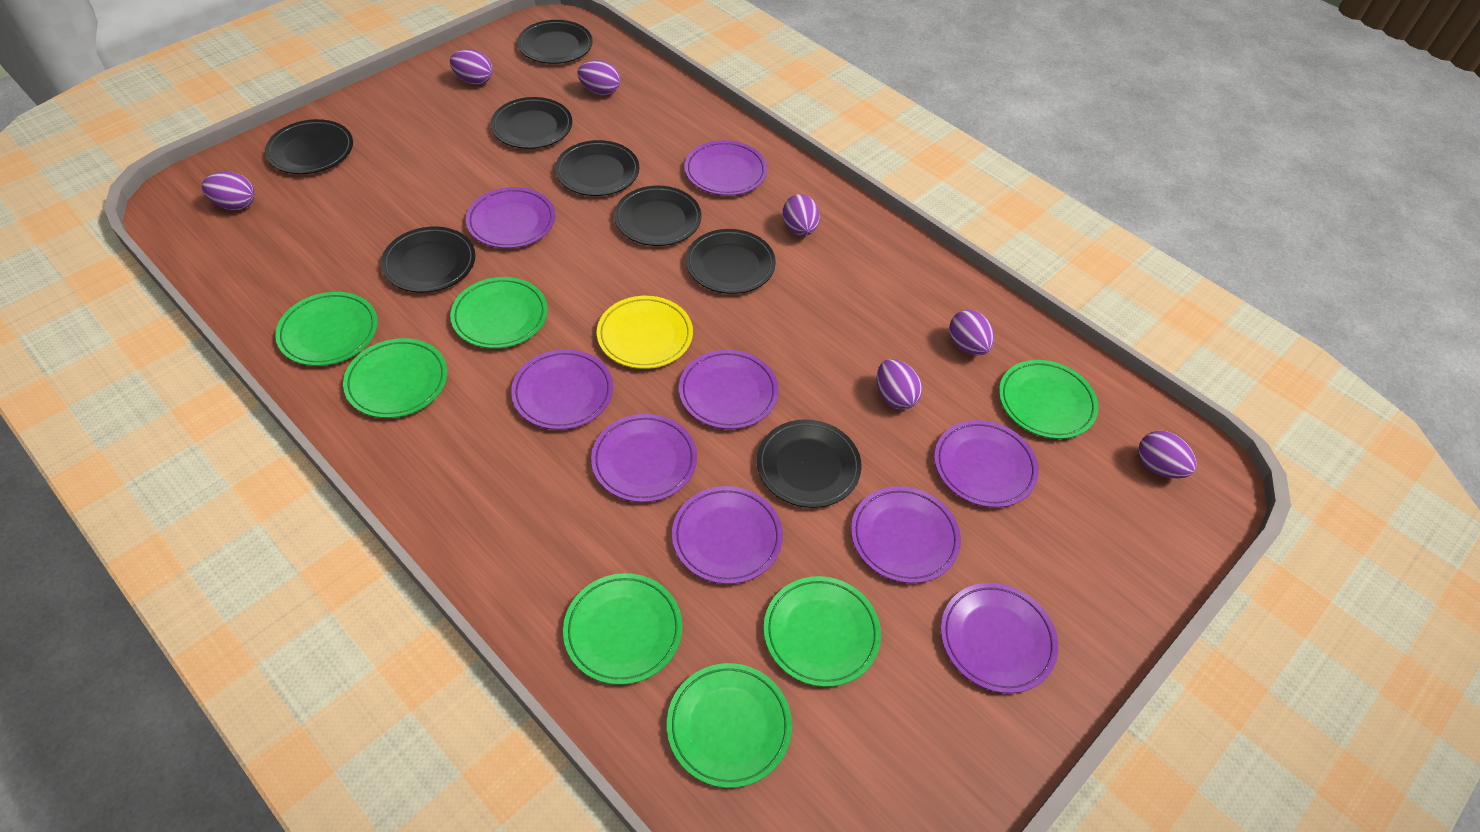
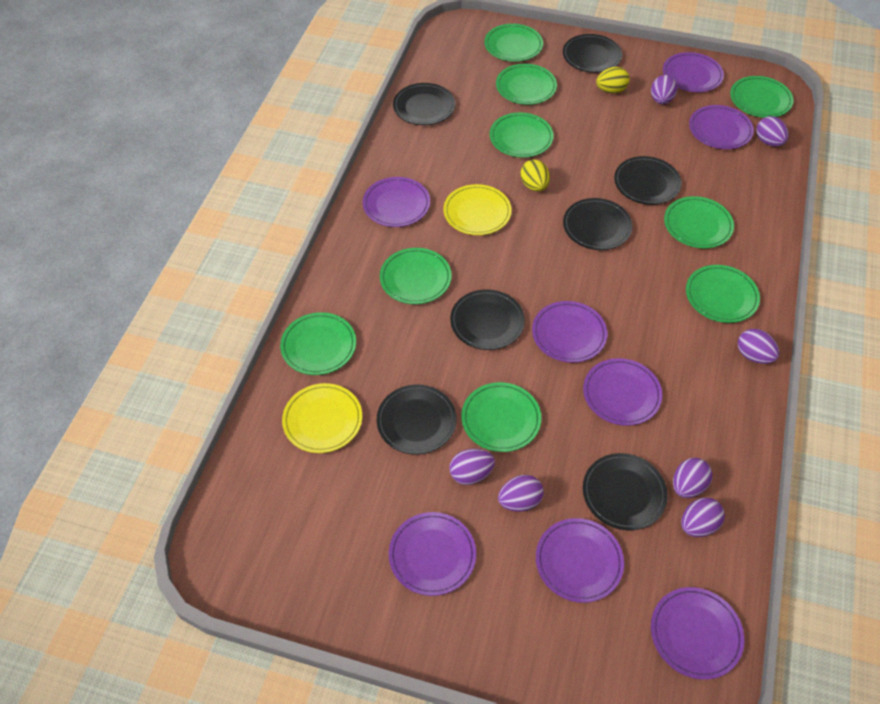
black plate: [265,119,353,174] [381,227,475,293] [490,97,572,149] [517,20,593,64] [555,140,639,196] [614,185,701,246] [686,229,776,294] [757,419,862,508] = 8 -> [376,385,457,455] [393,83,455,125] [450,289,525,350] [563,34,622,73] [563,198,633,250] [583,453,668,530] [614,156,681,205] = 7
green plate: [275,292,378,366] [343,338,448,418] [450,277,548,349] [563,573,682,685] [667,663,792,788] [764,576,881,687] [999,360,1099,439] = 7 -> [280,312,356,375] [380,248,452,304] [461,382,542,452] [484,24,543,62] [490,113,554,158] [496,64,557,105] [664,196,734,248] [686,265,760,323] [730,76,794,118] = 9
purple plate: [466,187,555,248] [511,349,613,430] [591,414,697,502] [672,486,783,584] [679,350,779,429] [684,140,767,196] [851,486,961,583] [934,420,1039,508] [941,583,1058,693] = 9 -> [363,177,430,227] [389,512,476,596] [532,301,607,363] [536,518,624,603] [583,358,662,426] [651,587,744,680] [663,52,724,92] [689,105,754,149] = 8
yellow egg: none = 0 -> [520,159,550,191] [596,67,630,93] = 2
yellow plate: [597,296,693,369] = 1 -> [282,383,362,453] [443,184,512,235] = 2

